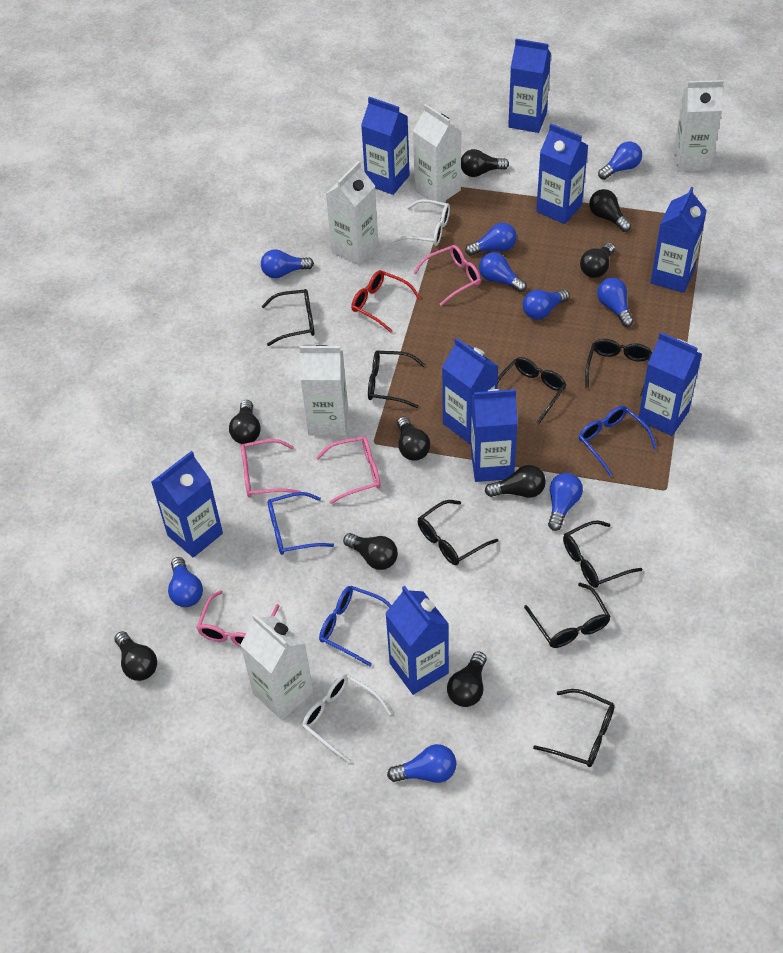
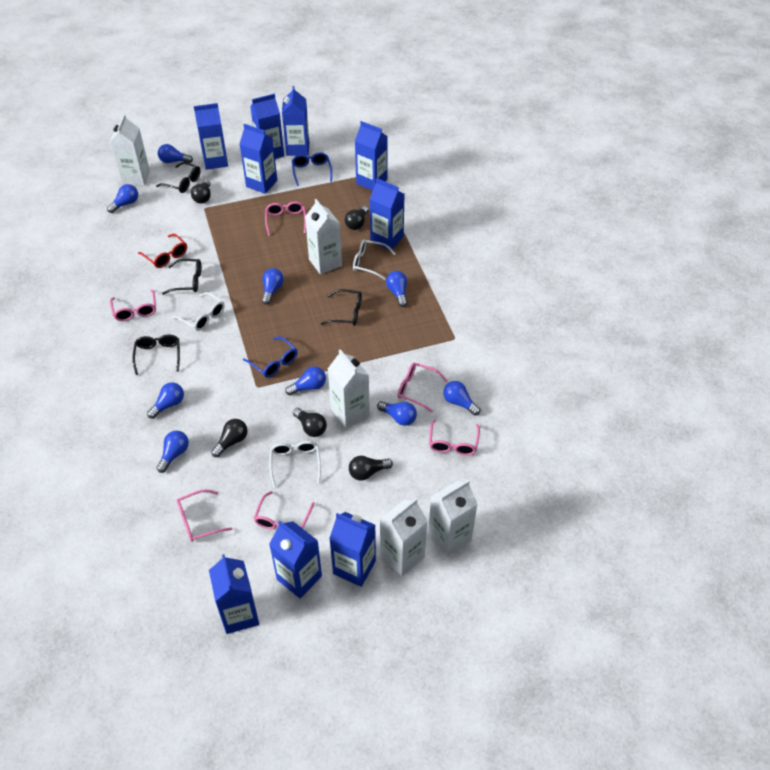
black glasses: [262,289,315,346] [368,350,425,408] [418,500,498,565] [497,357,566,424] [524,583,611,648] [533,689,615,767] [563,520,642,588] [585,339,652,397] = 8 -> [132,334,180,375] [156,162,201,193] [162,259,201,295] [320,289,362,326] = 4
black light bulb: [114,631,157,681] [229,400,261,444] [343,533,398,570] [397,416,430,461] [447,651,487,707] [461,149,509,177] [485,465,546,498] [580,243,615,278] [589,189,631,232] = 9 -> [191,179,211,204] [211,419,248,457] [293,408,327,437] [345,206,369,230] [349,456,393,481] = 5
blue glasses: [267,492,334,555] [319,586,392,666] [579,406,657,477] = 3 -> [243,337,297,377] [292,152,332,186] = 2
pink glasses: [196,590,279,647] [241,439,301,497] [316,436,381,504] [413,245,481,306] = 4 -> [110,290,156,321] [176,489,232,542] [253,491,315,529] [265,201,306,236] [397,363,447,412] [429,419,480,456] = 6
white glasses: [302,674,391,763] [392,199,450,246] = 2 -> [172,292,225,331] [269,441,321,487] [353,240,396,280] = 3

